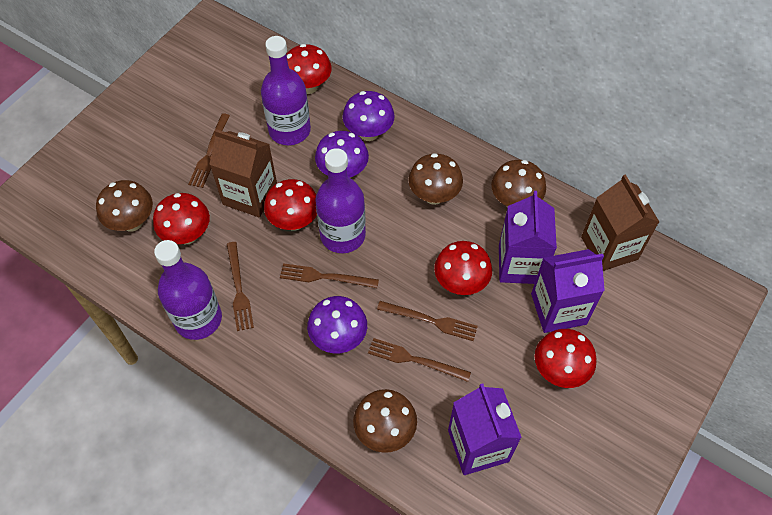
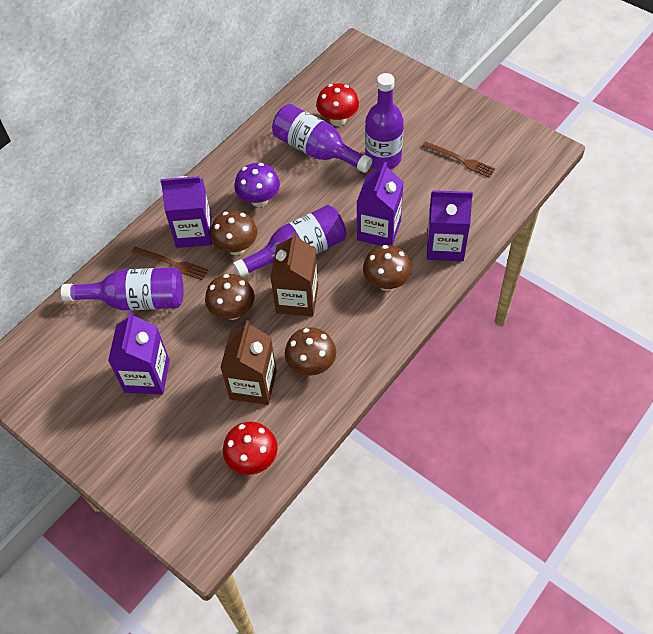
brown fork: [188,113,230,188] [227,242,254,331] [280,263,379,288] [368,338,471,382] [377,301,478,341] = 5 -> [131,247,208,280] [422,141,495,178] = 2
purple bottle: [154,240,222,340] [261,36,311,145] [315,148,366,253] = 3 -> [61,267,184,310] [233,205,346,277] [272,104,372,173] [365,73,404,169] = 4
purple carton: [448,383,522,475] [499,191,557,284] [531,249,605,333] = 3 -> [108,312,170,395] [160,176,212,248] [357,162,403,246] [427,190,473,261] = 4
purple mushroom: [307,296,367,353] [315,131,369,178] [343,91,395,141] = 3 -> [234,163,280,207] = 1
red mushroom: [153,193,210,244] [264,179,317,231] [286,44,332,94] [434,241,492,295] [535,329,596,388] = 5 -> [223,422,278,475] [316,83,359,126] = 2

